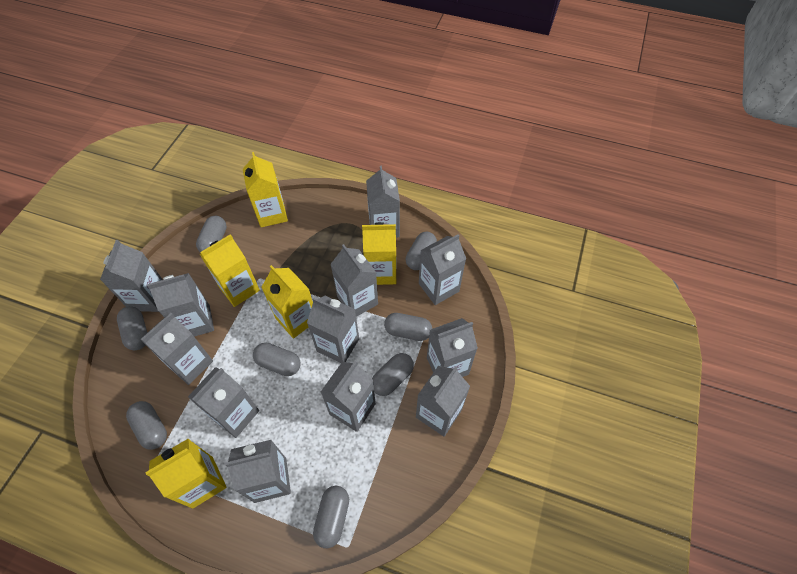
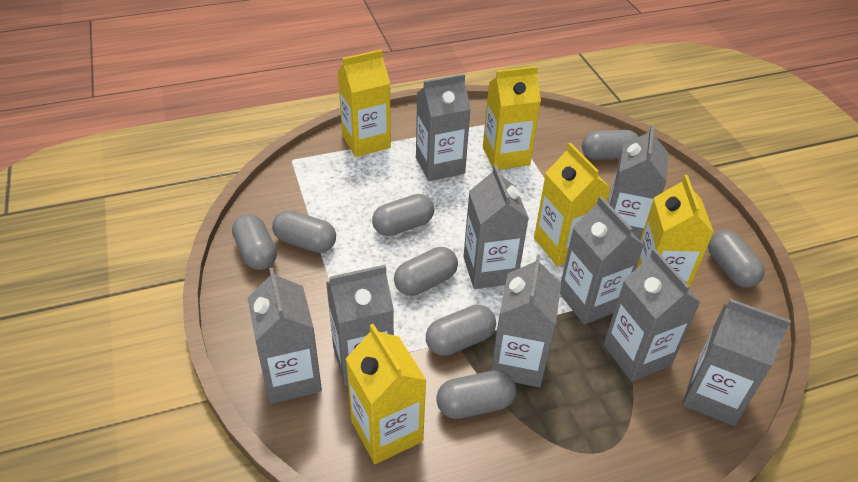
grey carton: [100,240,163,312] [140,313,213,385] [147,273,214,337] [188,367,259,438] [225,440,291,503] [307,296,359,363] [321,361,376,432] [330,244,378,317] [366,166,400,238] [416,366,470,437] [419,234,466,305] [427,318,478,377] = 12 -> [248,267,322,404] [326,265,394,386] [416,74,471,181] [463,165,529,289] [491,254,561,387] [560,196,644,325] [604,249,700,382] [608,125,669,240] [683,299,791,426] = 9

